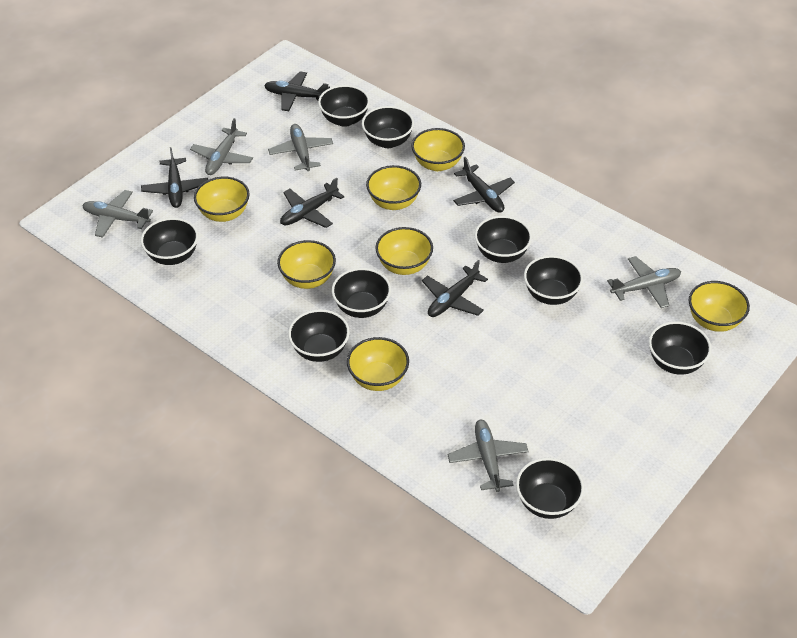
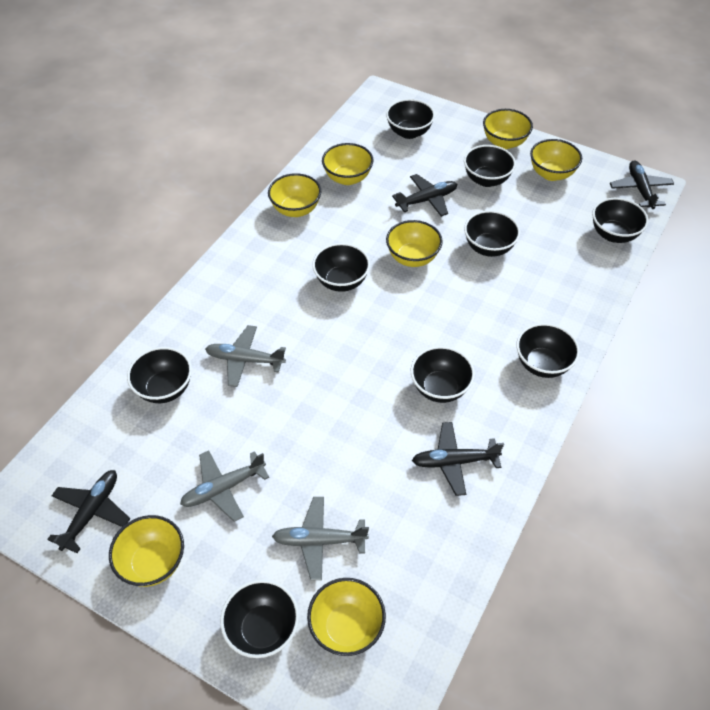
black plane: [141,147,208,208] [264,71,330,111] [280,178,344,228] [422,260,488,317] [453,157,515,213] = 5 -> [47,470,130,553] [392,174,457,217] [412,422,504,496] [610,160,674,209] = 4
grey plane: [82,190,153,238] [190,118,253,175] [268,124,333,171] [448,419,529,492] [607,256,681,308] = 5 -> [180,451,269,522] [205,325,286,387] [272,497,369,580] = 3

